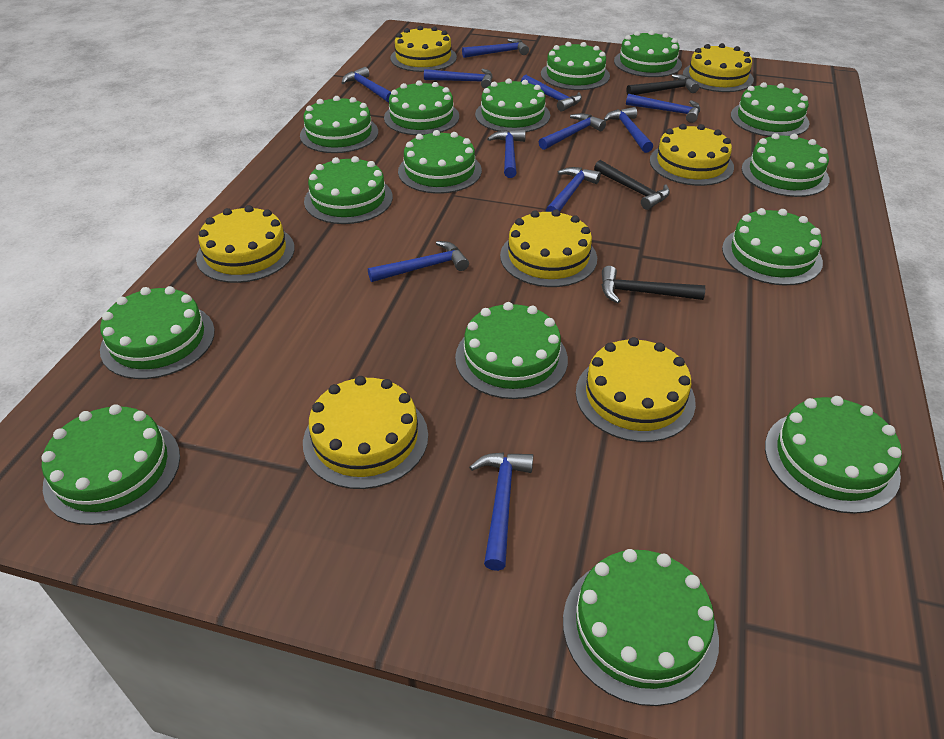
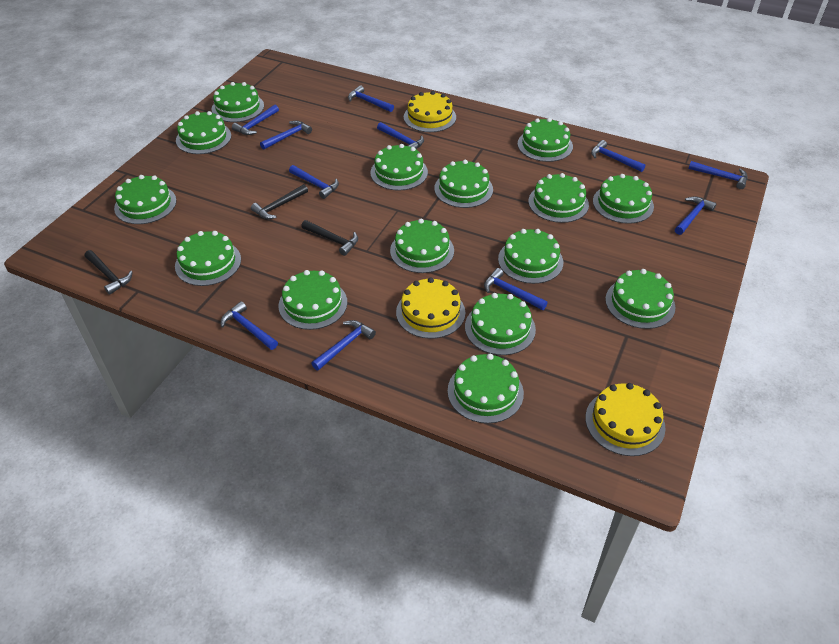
yellow cake: [196,205,295,283] [303,376,428,489] [390,26,457,72] [500,209,597,287] [576,337,696,442] [650,124,734,186] [683,43,754,92] = 7 -> [396,277,465,339] [404,91,456,132] [585,383,666,456] = 3

